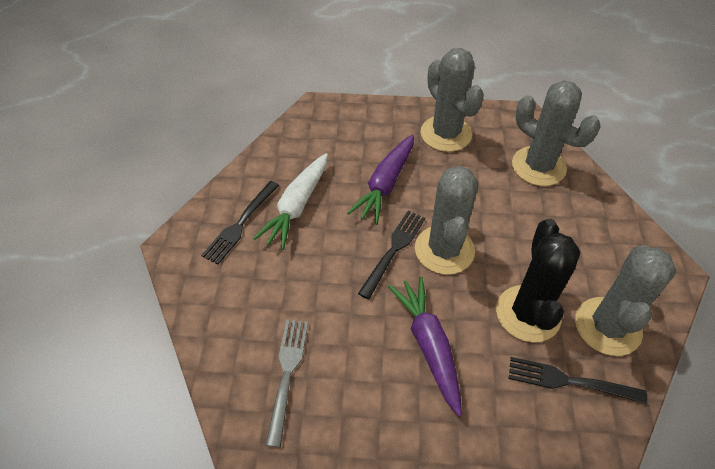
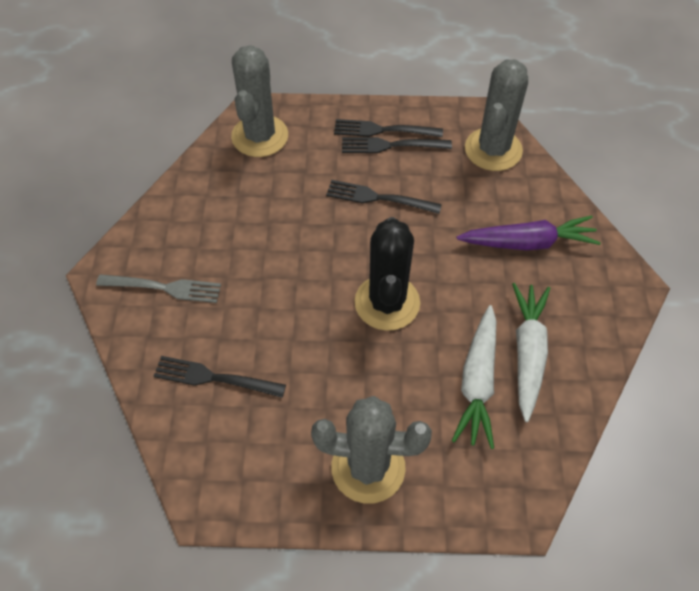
black fork: [201,181,279,264] [358,210,425,299] [509,357,647,404] = 3 -> [154,356,286,398] [326,180,442,214] [334,119,443,137] [342,137,452,153] = 4
grey cactus: [415,166,479,275] [421,48,484,152] [512,80,600,186] [575,245,676,356] = 4 -> [231,45,288,157] [311,396,432,504] [465,60,528,171] = 3
purple carrot: [347,134,414,225] [388,276,462,416] = 2 -> [457,215,601,250] = 1
white carrot: [253,153,328,250] = 1 -> [452,305,496,449] [512,283,550,422] = 2

